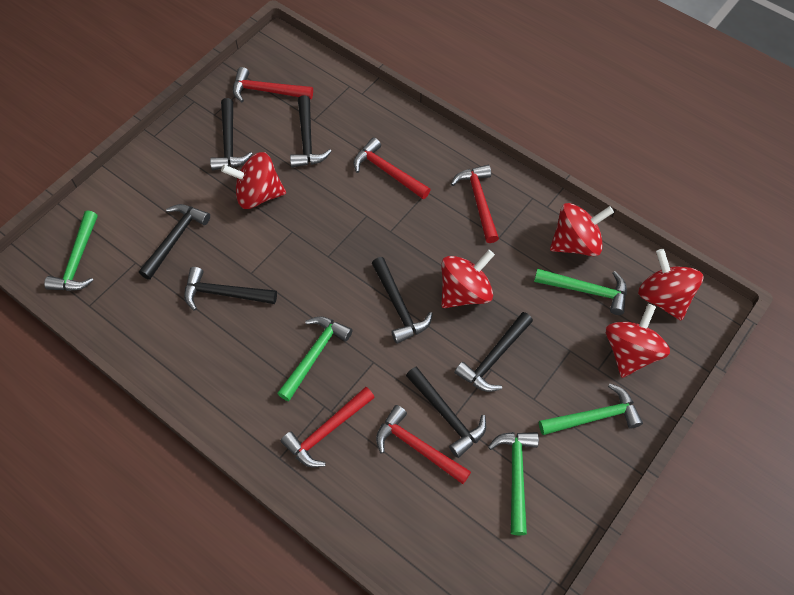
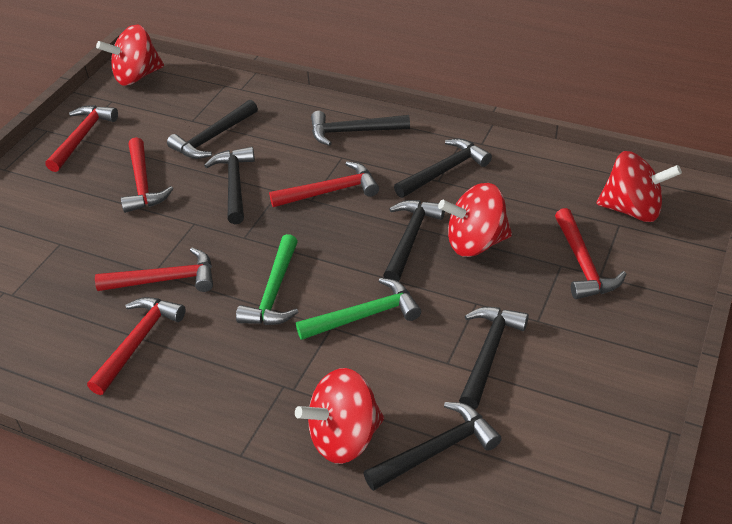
green hammer: [44,211,98,291] [277,316,352,401] [488,432,539,535] [534,268,627,315] [539,384,643,435] = 5 -> [236,234,298,325] [296,278,421,340] = 2
red hammer: [233,67,313,102] [281,387,375,468] [354,137,431,199] [376,405,471,484] [451,165,499,243] = 5 -> [46,105,118,172] [87,297,185,395] [95,248,213,292] [121,137,173,213] [269,161,379,207] [555,208,626,299] = 6
red spinning top: [221,152,286,209] [441,250,495,308] [550,203,614,256] [605,304,670,378] [638,249,704,321] = 5 -> [96,24,164,86] [295,368,384,464] [438,183,512,257] [597,151,682,222] = 4

